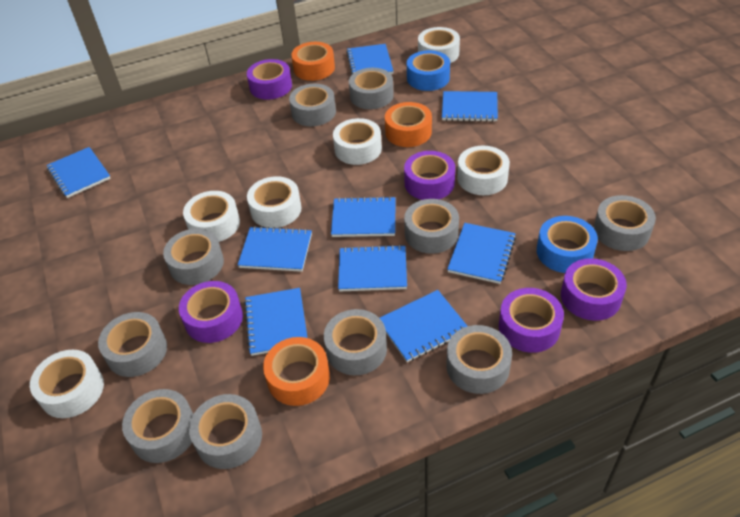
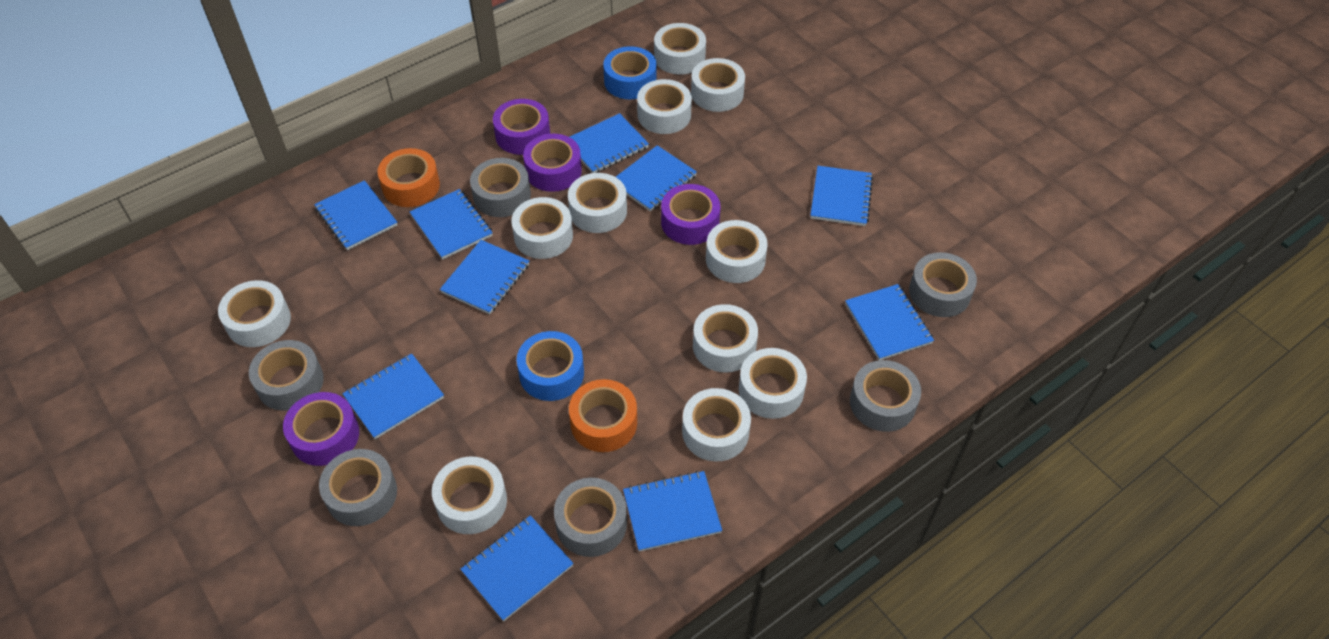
blue notebook: [46,147,111,198] [238,226,312,272] [244,288,308,356] [331,196,395,237] [338,245,407,292] [346,44,393,75] [380,290,467,362] [442,91,498,122] [447,223,516,284] = 9 -> [314,180,397,250] [342,353,444,439] [410,189,493,260] [440,240,529,314] [460,515,574,621] [570,113,649,173] [616,145,697,211] [623,471,722,552] [810,166,873,226] [845,284,934,360] = 10
grey tape: [98,312,167,377] [122,389,193,463] [163,229,224,285] [189,394,262,469] [289,84,336,126] [324,309,387,375] [349,68,394,109] [404,199,459,254] [446,325,512,394] [594,195,656,251] = 10 -> [249,340,324,411] [319,449,397,526] [470,158,531,217] [554,478,627,557] [850,360,921,432] [909,252,977,317] = 6
orange tape: [263,337,330,406] [291,42,335,81] [385,102,432,147] = 3 -> [377,148,440,207] [569,379,637,452] = 2
purple tape: [179,281,243,343] [247,59,292,100] [404,151,455,200] [499,288,564,353] [561,258,627,321] = 5 -> [283,392,359,466] [493,99,550,155] [523,134,582,192] [661,184,721,245] = 4
white tape: [30,350,104,418] [183,191,240,242] [247,176,302,228] [333,118,382,165] [418,27,460,63] [457,146,510,195] = 6 -> [218,280,291,347] [432,457,507,534] [511,197,573,259] [568,173,627,233] [637,79,692,134] [654,23,706,75] [682,388,751,462] [691,58,745,112] [693,304,758,373] [706,220,768,283] [739,348,807,419] = 11

